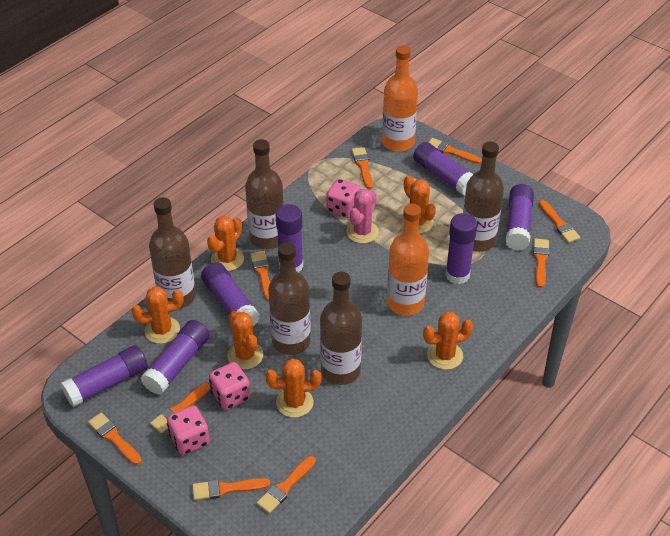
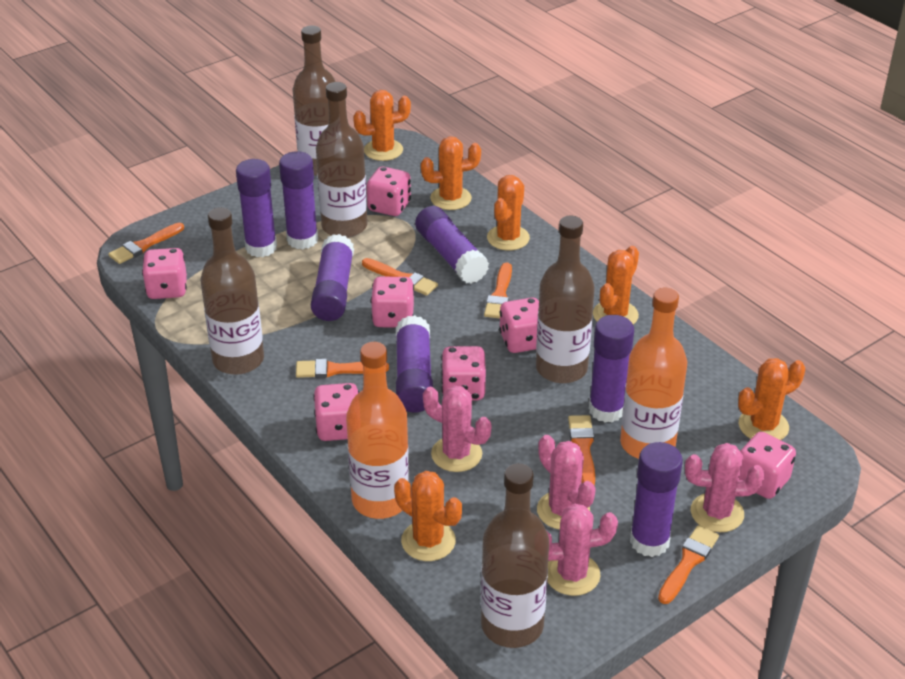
orange brush: [88,412,142,465] [150,383,210,433] [192,478,271,500] [250,251,270,301] [257,456,316,514] [352,147,373,189] [429,138,482,164] [533,239,549,288] [539,200,580,243] = 9 -> [108,223,184,264] [296,359,389,378] [362,258,438,296] [484,263,512,319] [568,415,595,486] [658,525,719,604] = 6
pink cactus: [346,189,379,244] = 1 -> [423,386,491,472] [537,435,596,530] [547,504,618,596] [685,443,765,532] = 4
pink dice: [167,406,210,455] [209,362,251,410] [326,179,361,218] = 3 -> [142,248,187,299] [313,383,359,441] [366,167,411,216] [371,276,414,328] [441,346,486,400] [499,298,539,353] [739,432,796,499] = 7

